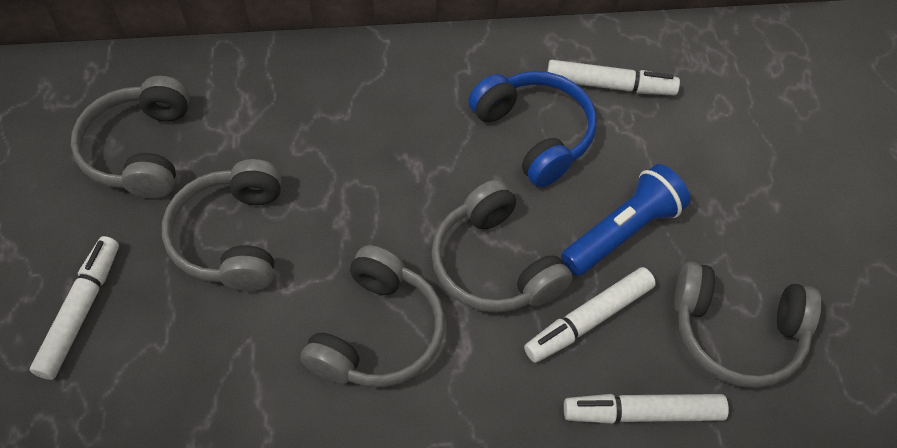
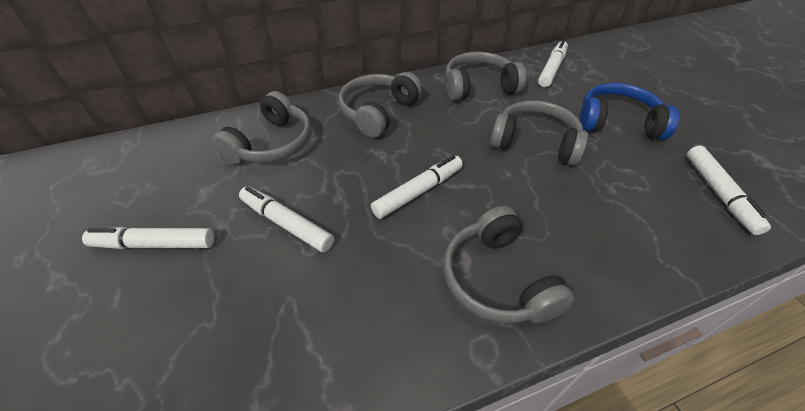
blue flashlight: [561,164,690,276] = 1 -> none = 0
white marker: [30,236,119,380] [524,267,656,363] [547,60,680,95] [564,394,729,424] = 4 -> [82,227,214,249] [239,186,334,252] [371,155,463,219] [538,40,568,87] [687,145,771,235] = 5

